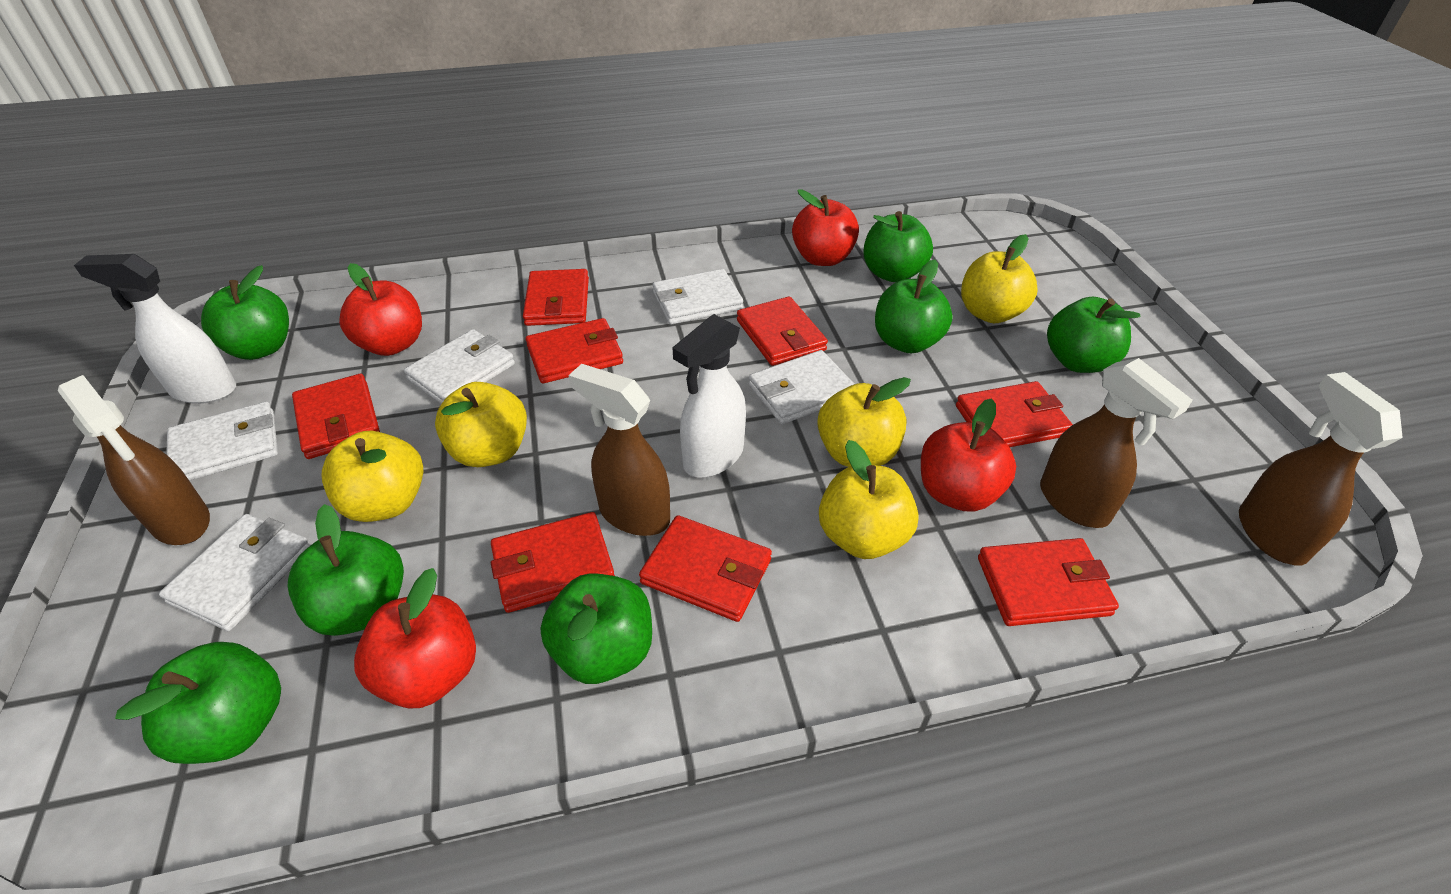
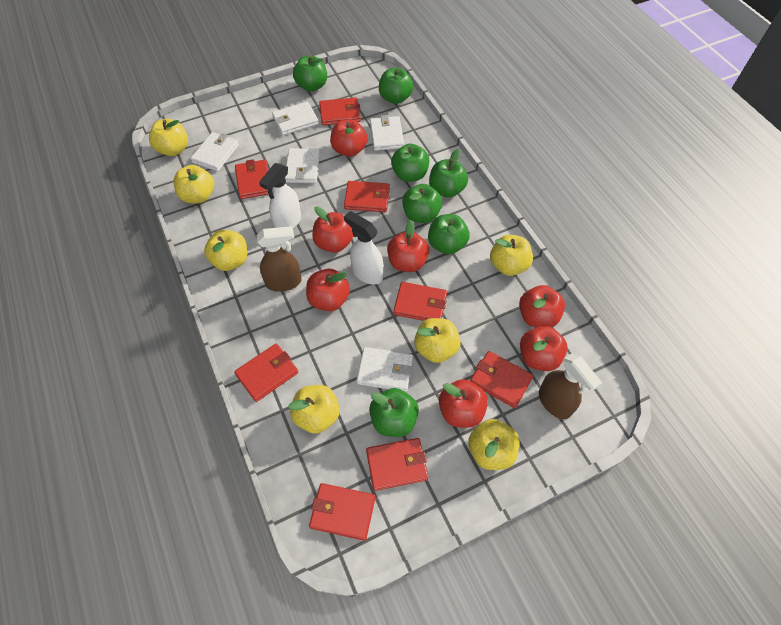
brown spray bottle: [58,375,210,545] [568,364,670,536] [1040,358,1192,528] [1239,372,1403,566] = 4 -> [256,226,302,292] [539,353,602,419] = 2
red apple: [339,263,422,356] [354,568,476,709] [792,189,859,266] [921,398,1016,512] = 4 -> [306,269,350,311] [312,206,353,253] [330,119,367,157] [387,220,429,272] [439,379,488,428] [519,285,565,328] [520,326,568,371] = 7
yellow apple: [321,431,423,522] [435,382,527,467] [817,377,911,467] [819,440,919,559] [961,234,1038,323] = 5 -> [149,119,188,156] [174,165,214,203] [204,230,247,271] [288,385,340,434] [414,318,461,363] [468,419,519,470] [490,235,533,276] = 7

